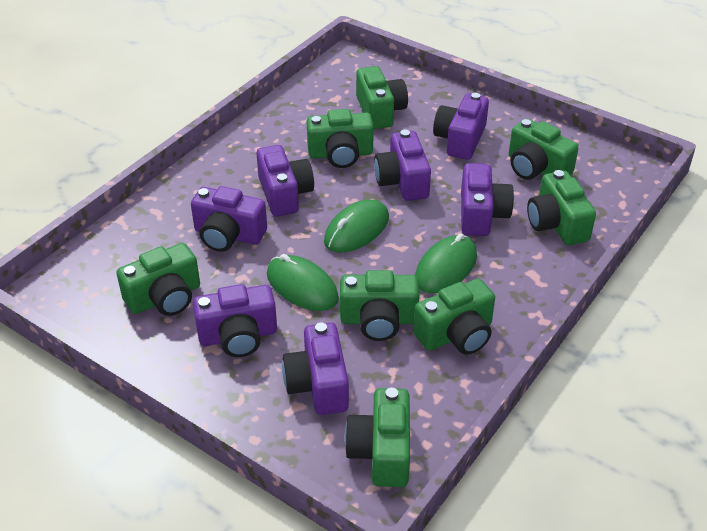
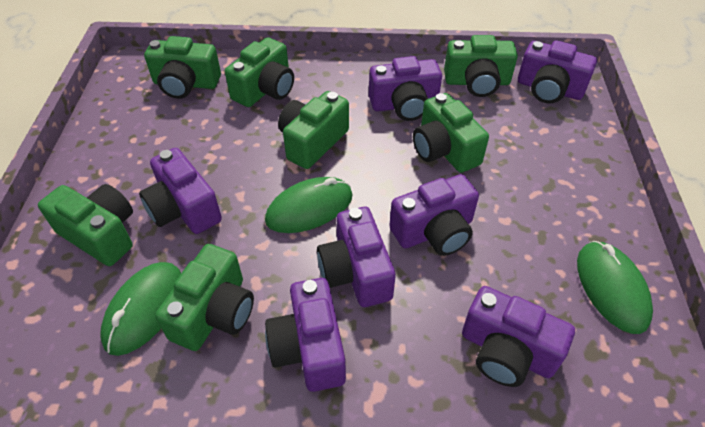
green camera: [116,243,200,316] [307,109,374,168] [340,270,419,341] [344,388,410,487] [356,66,408,129] [413,278,495,355] [509,119,579,180] [527,170,596,245] = 8 -> [38,184,133,266] [144,36,221,99] [155,244,254,351] [225,37,294,107] [278,91,349,169] [413,93,489,173] [444,35,518,97] = 7

